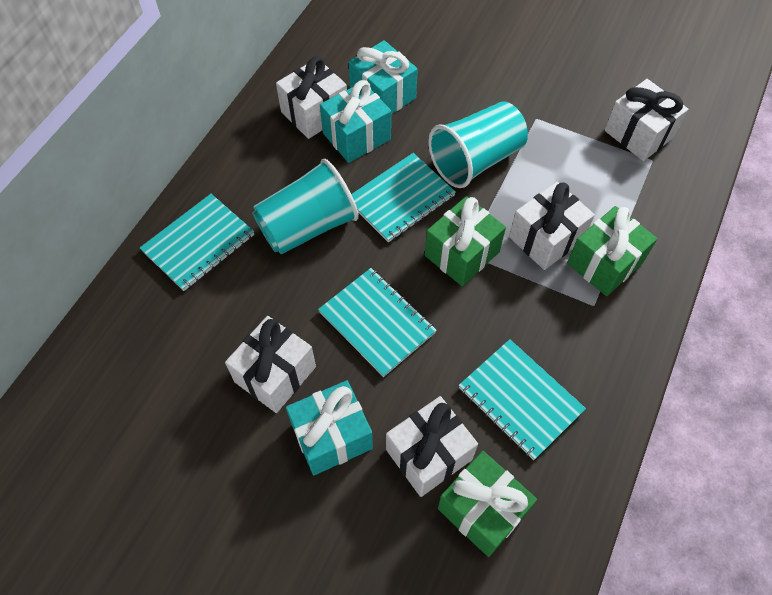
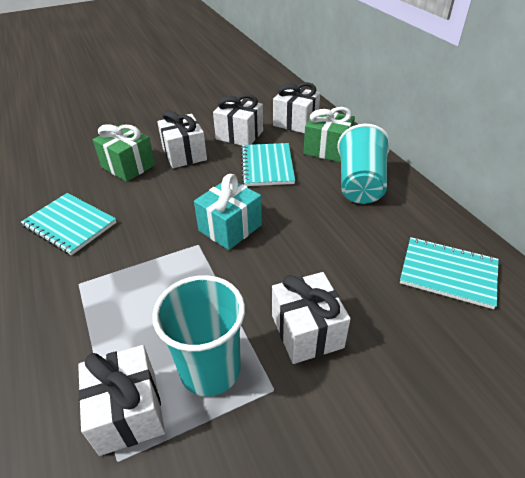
green gift: [425,196,506,286] [438,451,537,557] [567,206,657,296] = 3 -> [92,124,155,182] [304,107,355,162] = 2
turquoise gift: [286,380,373,475] [320,80,391,163] [349,40,418,114] = 3 -> [194,174,262,250] = 1
turquoise notebook: [140,194,254,291] [318,268,437,377] [351,153,456,243] [459,339,586,460] = 4 -> [21,193,117,255] [241,143,295,186] [400,237,499,309] = 3

